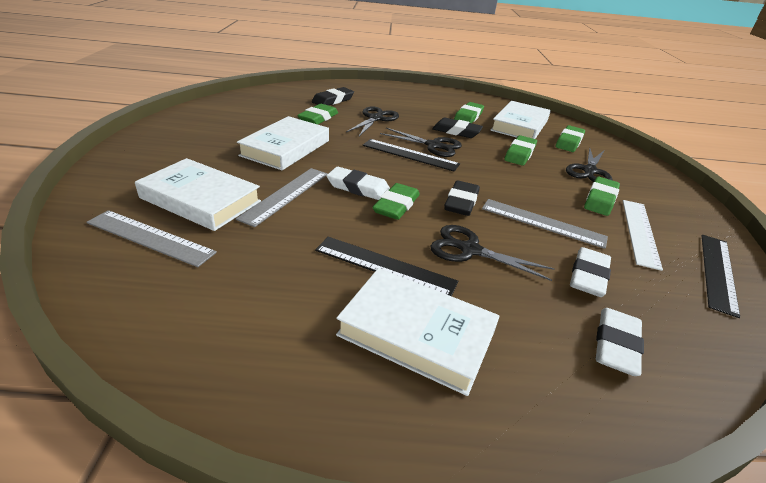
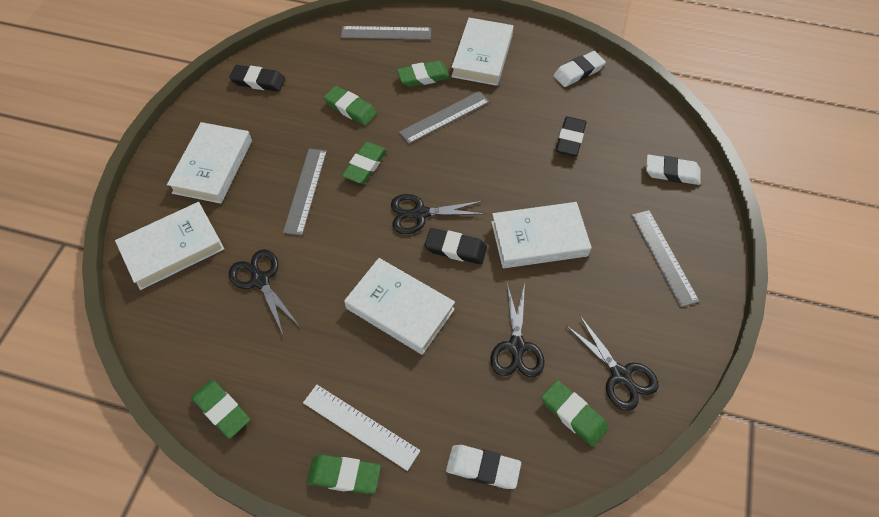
black ruler: [315,237,458,296] [363,139,460,172] [702,235,740,318] = 3 -> none = 0
grey ruler: [86,210,217,267] [236,168,328,227] [482,199,608,249] = 3 -> [283,149,327,235] [341,26,431,40] [399,91,489,144] [631,210,700,307] = 4
white book: [135,158,261,231] [237,116,329,170] [336,268,500,396] [490,101,551,139] = 4 -> [115,202,224,290] [167,122,252,204] [344,258,455,355] [451,18,514,86] [491,202,592,268] = 5

